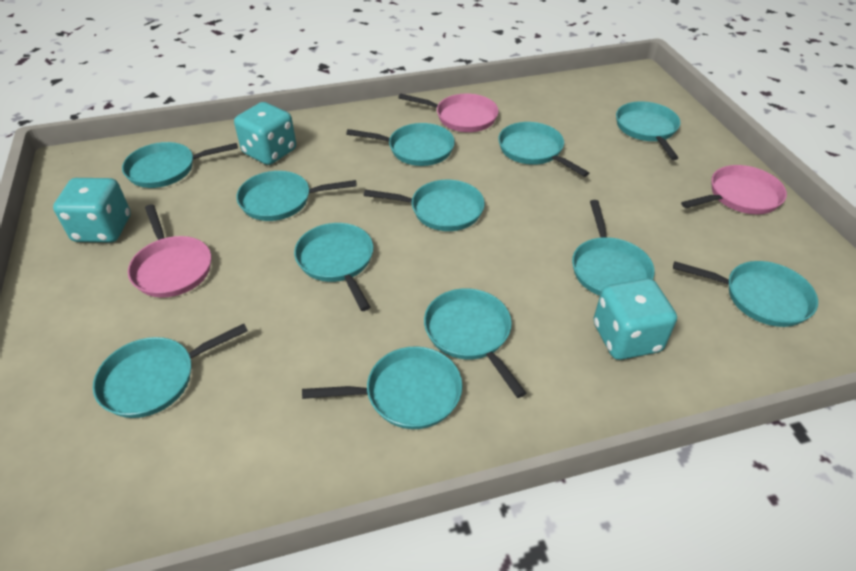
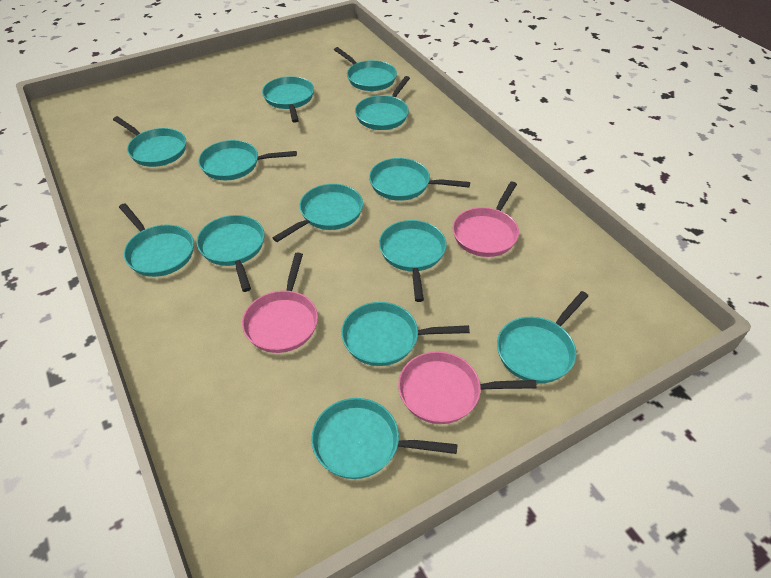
turquoise dice: [53,178,131,242] [234,102,296,165] [594,278,677,360] = 3 -> none = 0
turquoise pan: [93,324,248,418] [122,142,238,188] [236,171,357,221] [294,223,373,311] [302,346,462,429] [346,123,455,166] [364,180,485,231] [424,288,526,398] [498,122,589,177] [572,200,655,296] [616,102,681,160] [673,261,818,327] = 12 -> [113,116,186,167] [119,203,194,277] [197,215,265,292] [198,140,297,180] [262,76,314,123] [273,184,363,242] [311,398,457,479] [334,47,397,91] [341,302,470,366] [355,76,410,130] [369,158,470,201] [379,220,447,302] [497,291,588,383] = 13

